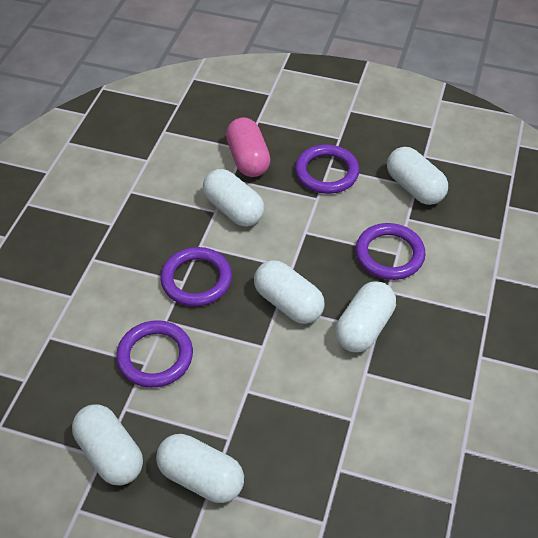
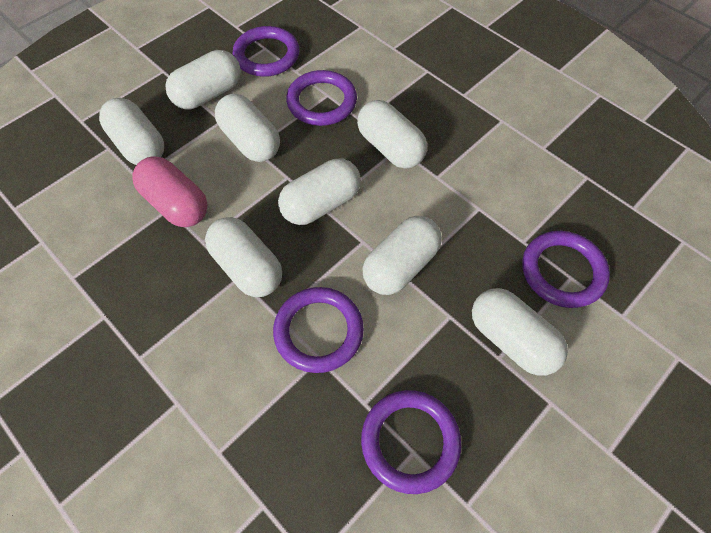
purple ring: [116,320,193,388] [161,247,232,306] [295,145,360,194] [356,223,425,280] = 4 -> [233,26,299,77] [273,287,364,373] [286,70,357,126] [361,390,461,494] [522,231,610,308] = 5
white capsule: [72,404,143,485] [156,434,244,503] [203,169,265,227] [254,260,325,324] [335,281,396,352] [387,147,448,205] = 6 -> [99,98,164,165] [165,50,241,109] [205,217,282,297] [215,94,280,162] [278,159,361,225] [357,100,427,169] [362,216,442,295] [472,288,568,376] = 8

